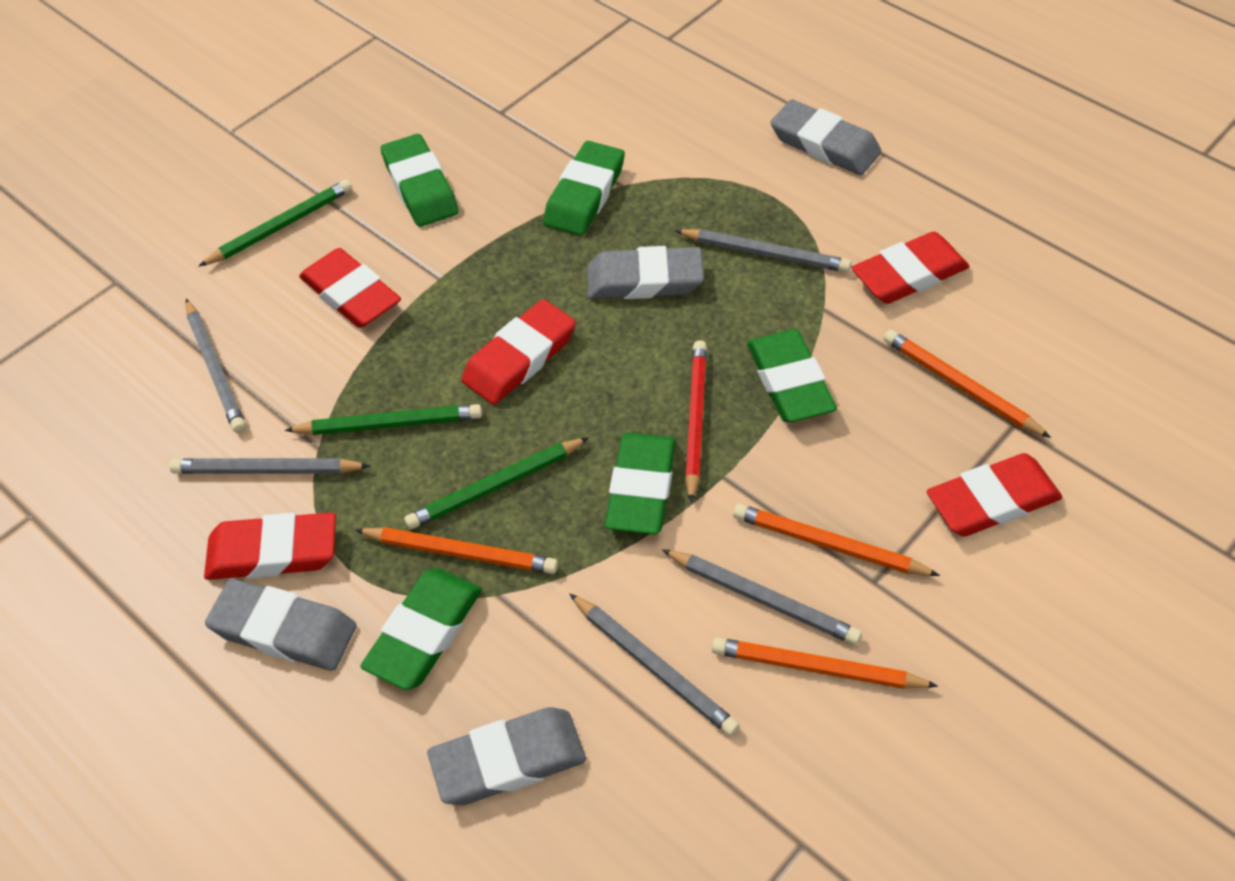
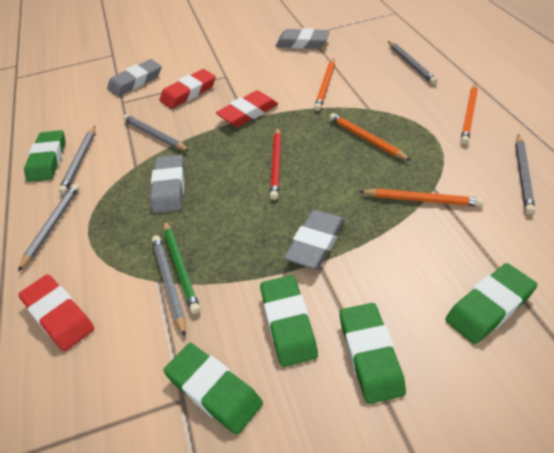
green pencil: [199,179,352,266] [284,404,482,435] [404,437,589,530] = 3 -> [164,220,200,314] = 1
grey pencil: [170,458,370,474] [186,299,246,433] [569,593,739,736] [662,549,862,645] [675,229,851,272] = 5 -> [18,184,79,271] [58,126,95,194] [123,114,189,151] [152,235,186,336] [388,41,437,84] [515,134,535,215] = 6
red eraser: [204,512,336,580] [299,248,401,328] [461,299,576,405] [852,231,970,304] [927,453,1062,536] = 5 -> [18,274,94,351] [159,69,216,109] [216,90,278,127] = 3

